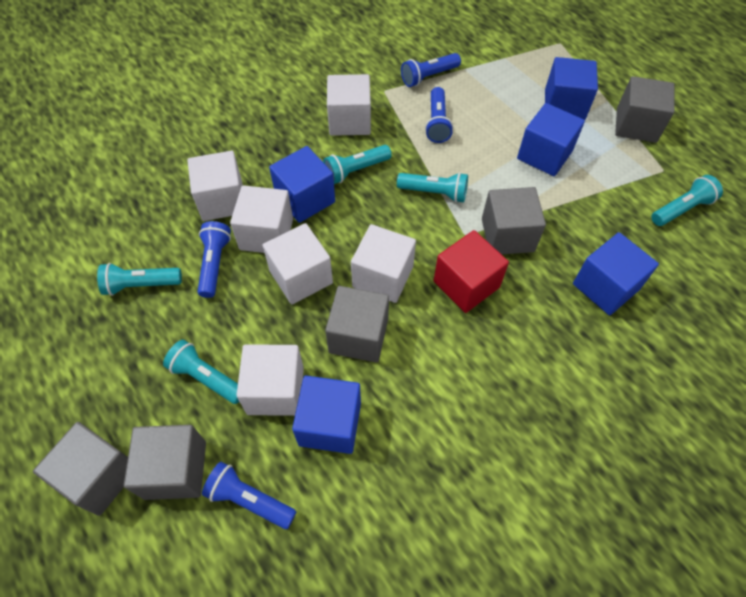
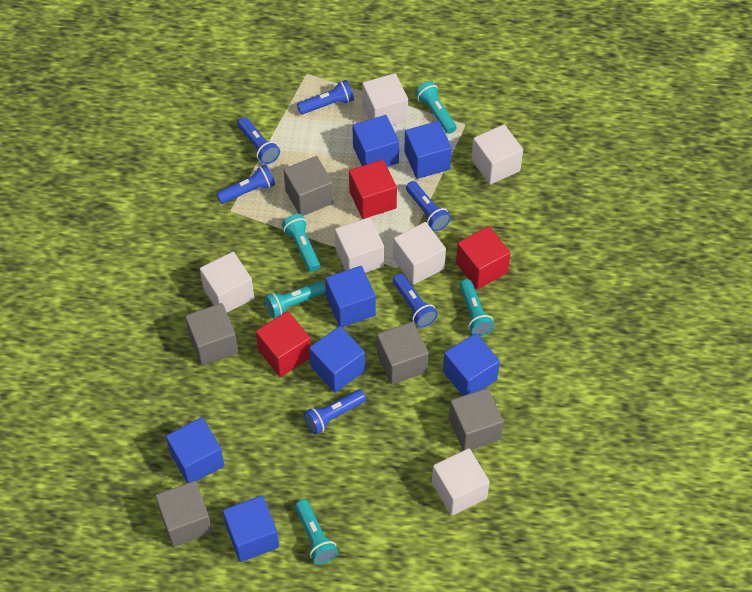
blue cube: [269,146,335,223] [292,376,361,454] [517,103,585,176] [545,57,598,120] [573,232,659,315] = 5 -> [166,417,225,483] [223,495,279,562] [309,326,365,392] [325,266,376,327] [353,115,399,167] [404,121,452,179] [443,333,500,396] = 7
blue flashlight: [197,221,231,298] [202,462,296,529] [401,53,461,87] [425,87,453,143] = 4 -> [216,164,275,204] [237,117,280,164] [297,80,354,115] [304,389,366,434] [393,273,438,328] [406,181,451,231] = 6
red cube: [434,230,509,313] = 1 -> [256,311,311,377] [349,160,397,219] [456,226,510,289] = 3

